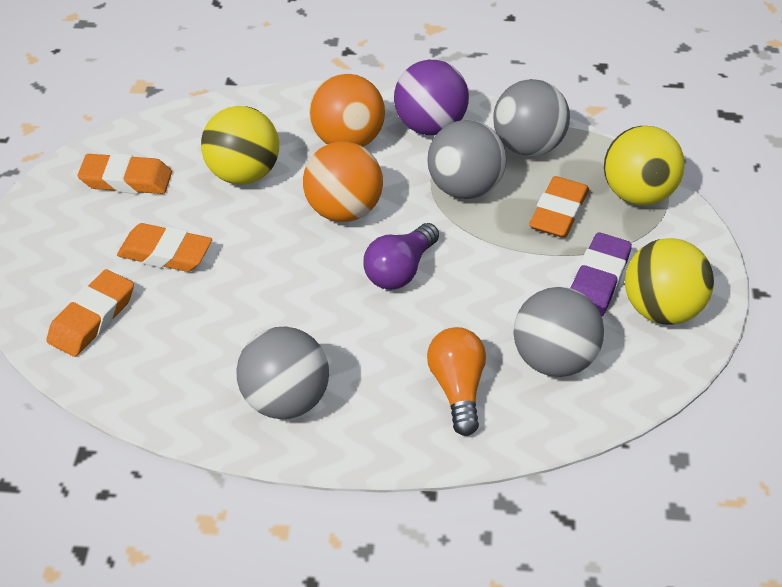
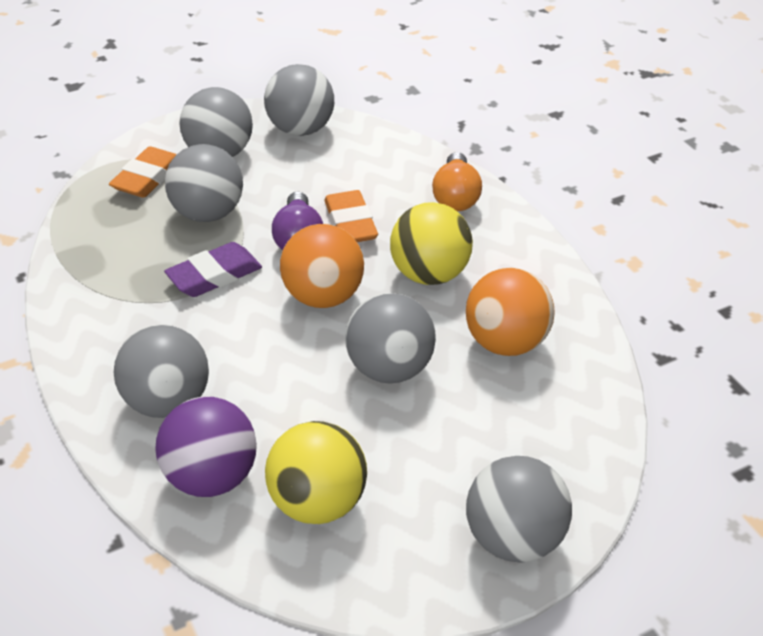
grey ball: [236,327,329,419] [427,120,506,199] [493,79,570,156] [514,287,604,377] = 4 -> [113,324,209,418] [165,144,243,222] [179,87,253,157] [264,64,334,136] [345,293,436,384] [466,456,572,563] = 6
orange eraser: [46,269,134,357] [77,153,172,194] [117,223,212,272] [529,176,589,238] = 4 -> [109,146,177,198] [324,190,378,242] = 2
yellow ball: [201,106,279,184] [604,126,685,205] [625,238,714,325] = 3 -> [265,421,367,524] [390,202,473,285] = 2

